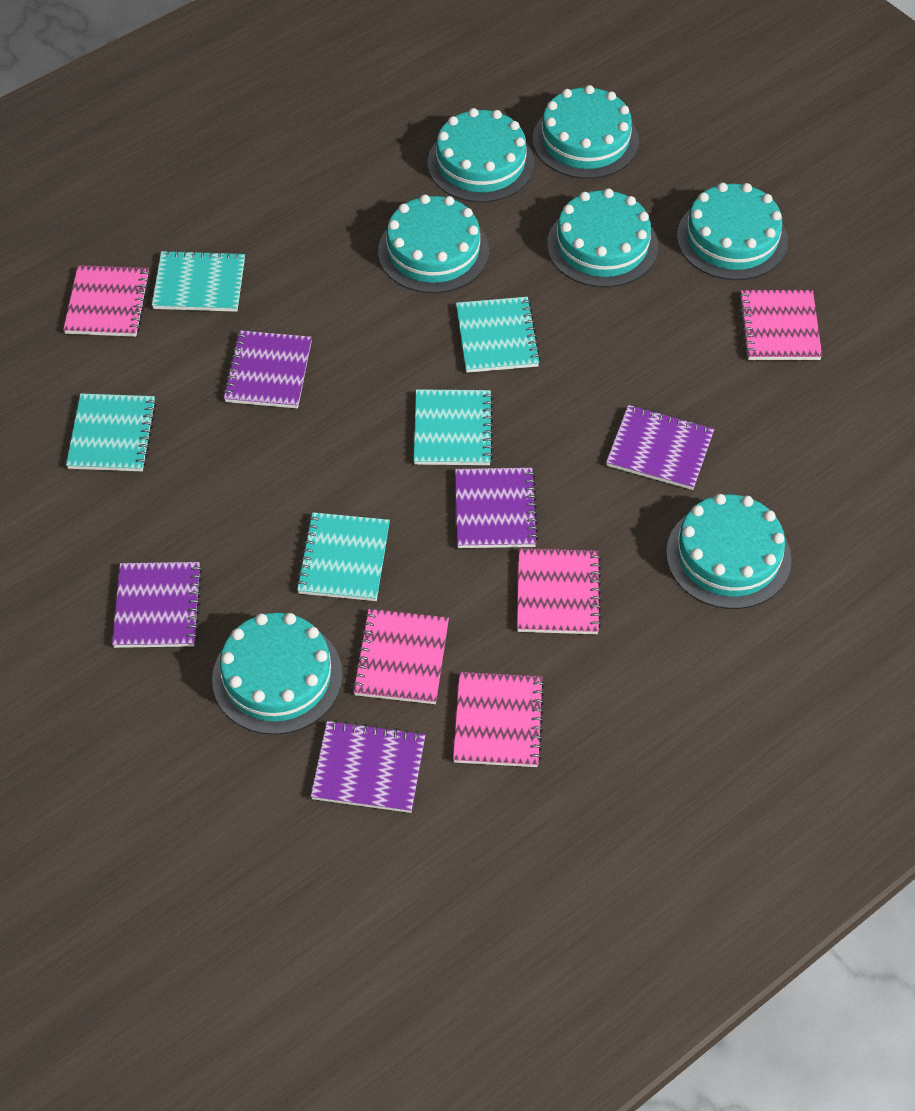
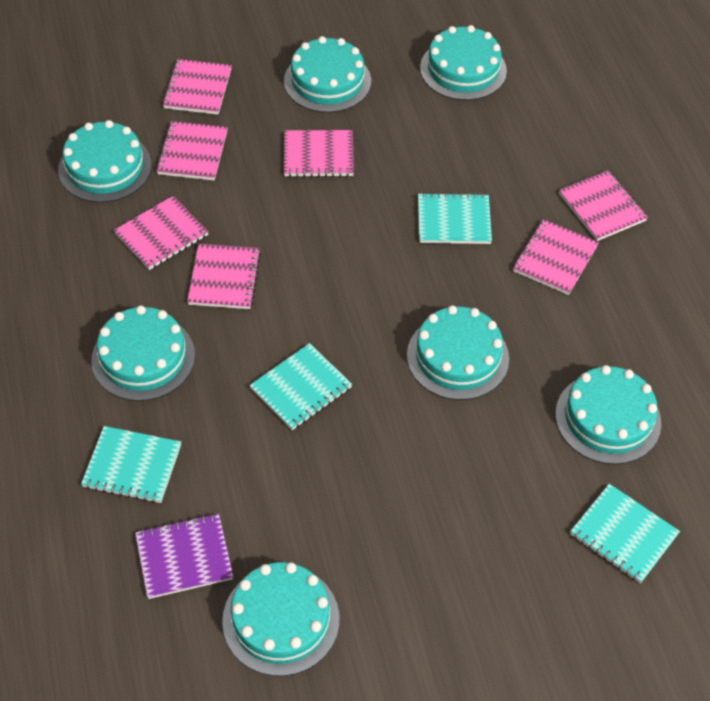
pink notebook: [63,265,150,337] [352,609,449,704] [453,672,545,767] [517,548,601,634] [739,290,822,360] = 5 -> [114,196,209,270] [156,121,228,180] [162,59,232,115] [187,244,261,309] [284,130,354,177] [513,219,599,295] [559,170,648,241] = 7
purple notebook: [112,562,203,648] [223,331,312,408] [311,720,425,813] [455,468,539,548] [606,405,714,490] = 5 -> [135,513,233,599] = 1
turquoise notebook: [66,393,157,471] [152,250,245,312] [296,512,390,601] [414,389,493,465] [456,297,541,373] = 5 -> [81,426,181,503] [249,343,352,430] [418,192,492,244] [570,484,680,583] = 4

